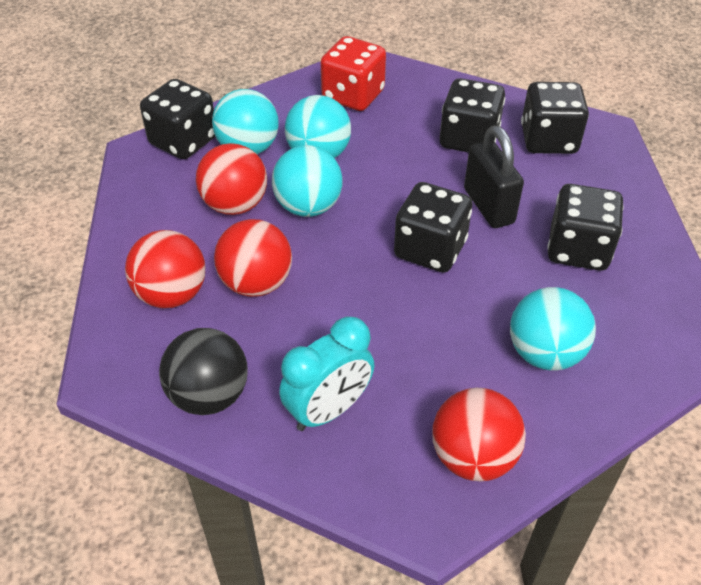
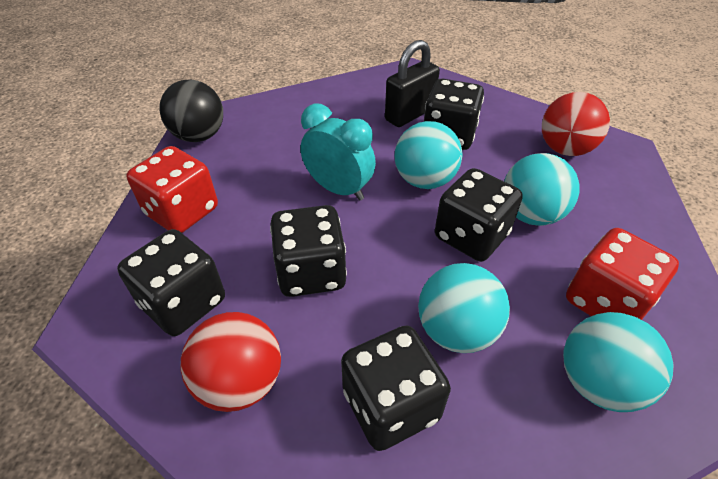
red ball: [125,230,205,308] [196,143,267,215] [214,219,292,297] [432,388,526,481] = 4 -> [181,312,281,412] [542,92,610,156] = 2
red dice: [321,36,386,111] = 1 -> [126,146,218,233] [566,228,679,320] = 2

